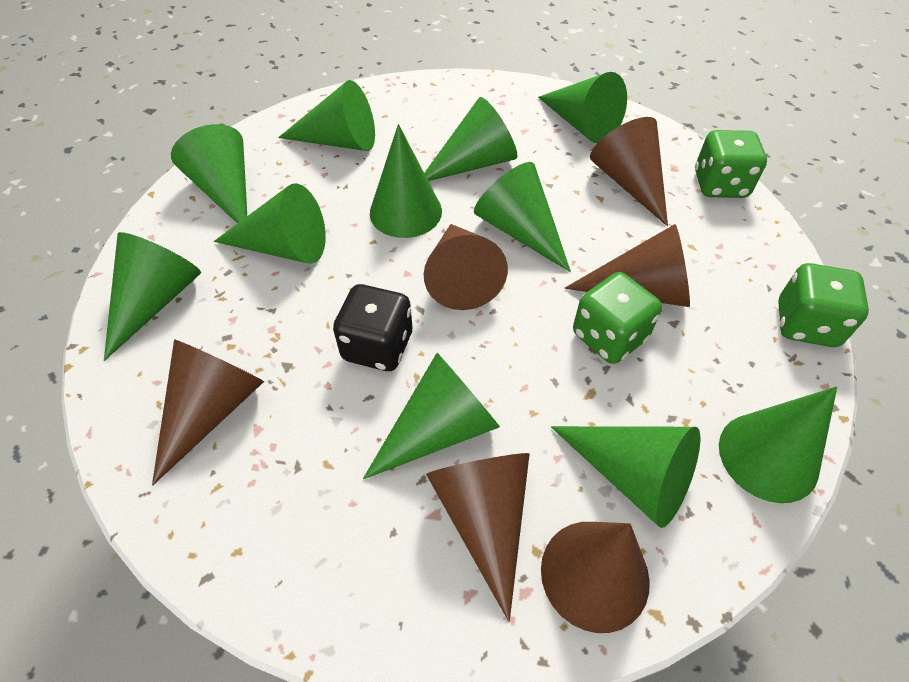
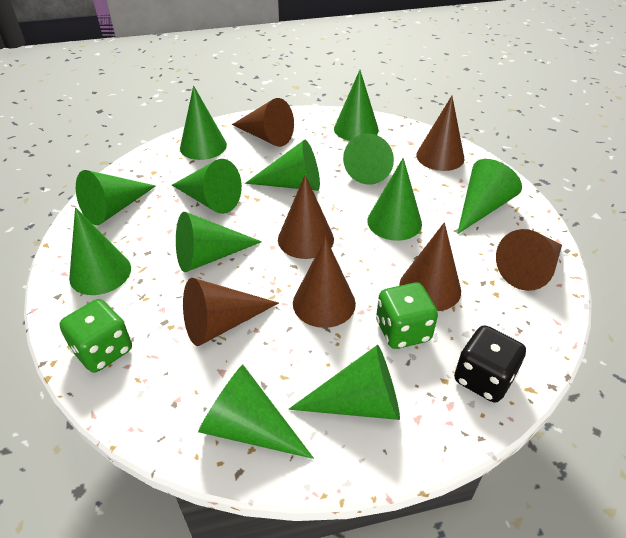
brown cone: [152,339,264,486] [424,224,508,310] [426,453,529,622] [541,522,650,633] [565,224,690,307] [590,117,668,227] = 6 -> [183,278,279,346] [232,98,294,147] [278,175,334,259] [293,237,356,328] [399,222,461,311] [416,96,464,171] [496,229,562,291] = 7
green cone: [104,232,201,361] [171,124,247,223] [214,183,326,264] [278,80,375,151] [363,353,500,479] [370,124,442,238] [424,97,517,181] [474,162,571,272] [538,72,627,143] [551,426,700,528] [719,386,837,503] = 11 -> [69,207,131,295] [76,170,156,225] [172,159,242,214] [176,212,262,272] [180,85,227,160] [198,365,314,459] [245,139,320,191] [289,345,400,420] [334,70,379,141] [343,134,394,185] [367,158,422,241] [457,159,522,234] = 12
green dice: [573,272,662,364] [695,130,767,198] [778,263,869,347] = 3 -> [59,299,132,373] [376,283,438,349] = 2

